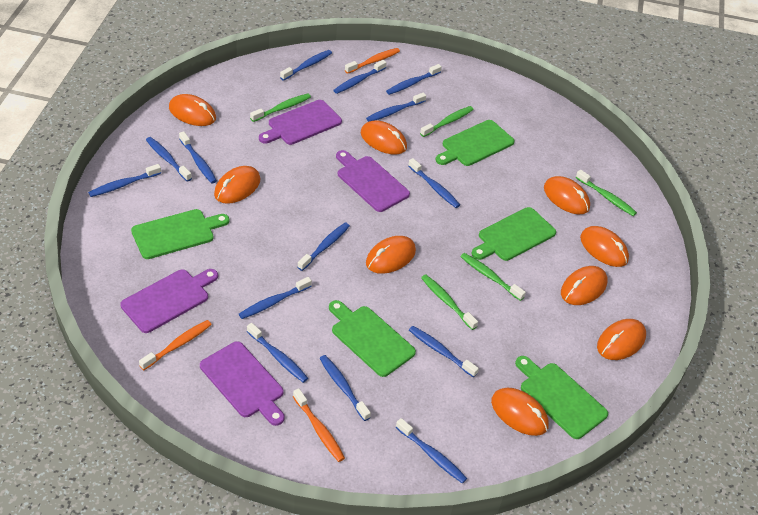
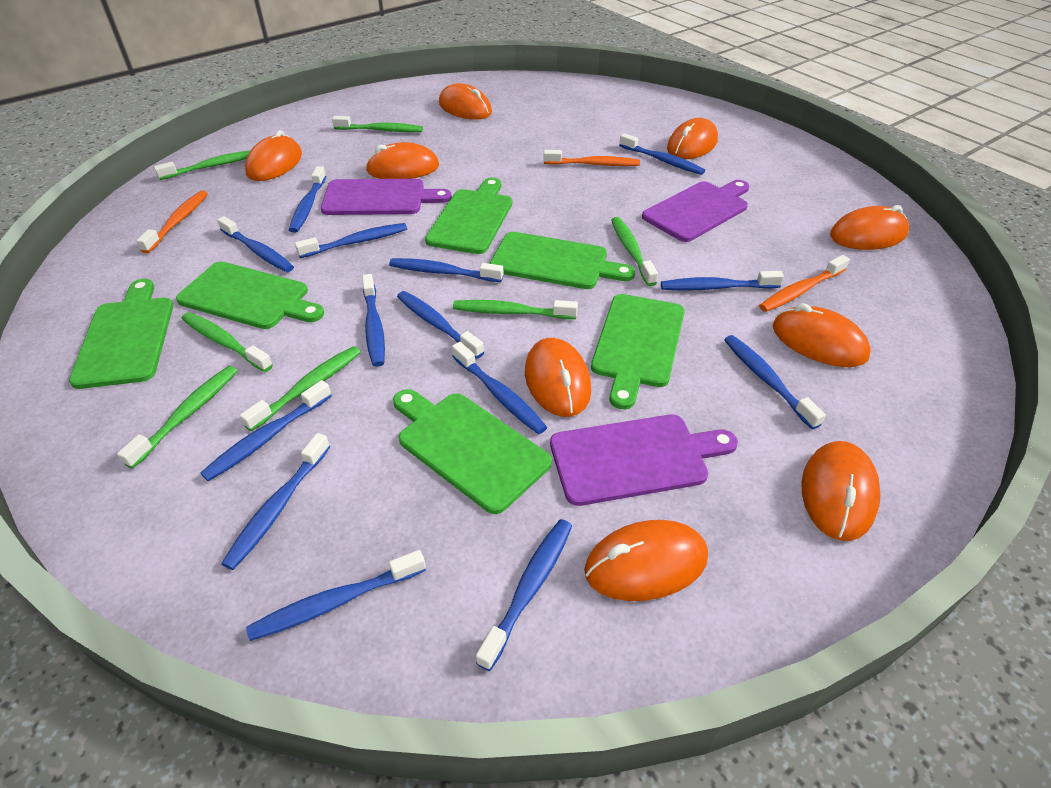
green cutting board: [131,209,229,259] [329,300,416,377] [436,120,514,166] [472,207,556,261] [515,356,608,439] = 5 -> [69,279,173,389] [176,262,324,329] [393,389,552,514] [425,178,512,254] [490,232,635,289] [591,294,685,410] = 6
green toothbrush: [250,94,311,122] [420,106,474,137] [421,274,478,330] [461,253,526,301] [576,170,637,216] = 5 -> [117,366,238,469] [154,150,251,180] [182,312,273,372] [240,346,361,431] [332,116,423,132] [453,300,578,319] [611,217,658,286] = 7
purple cutting board: [120,269,218,333] [200,341,285,426] [259,100,342,145] [336,150,410,212] = 4 -> [321,179,452,215] [550,414,738,506] [642,180,749,242] = 3

